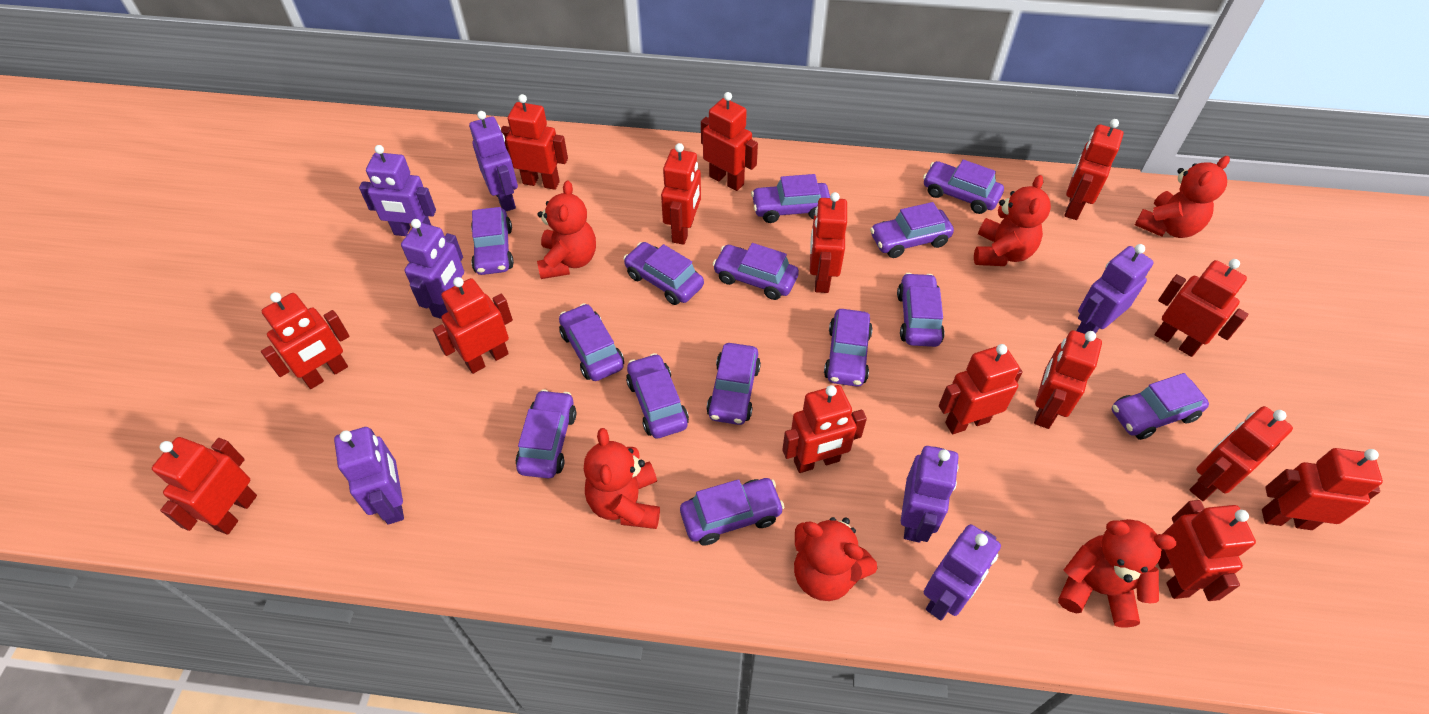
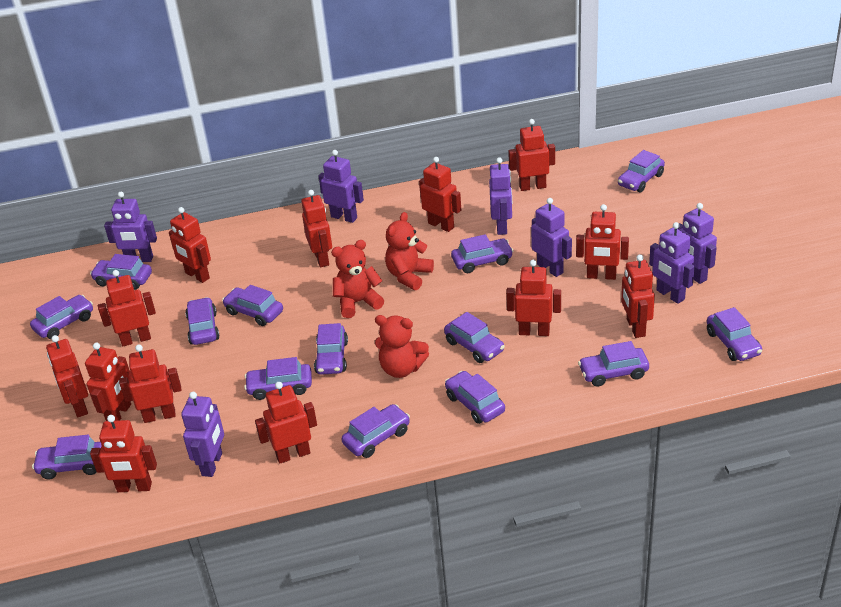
red robot: [152,437,257,535] [261,292,349,389] [433,277,513,374] [501,94,568,190] [661,143,701,245] [701,92,758,191] [782,385,867,473] [810,192,847,293] [939,344,1023,434] [1034,330,1102,429] [1064,119,1123,220] [1155,259,1249,357] [1158,500,1256,601] [1190,406,1293,501] [1262,448,1383,530] = 15 -> [46,335,88,417] [85,343,131,421] [90,415,157,492] [98,270,156,346] [119,345,181,423] [169,207,211,283] [255,382,317,464] [301,190,332,267] [419,157,461,232] [506,260,561,336] [508,119,555,191] [576,204,629,280] [621,254,655,338] = 13
red teddy bear: [537,181,596,279] [584,428,660,529] [794,517,877,601] [974,175,1051,266] [1058,519,1176,628] [1135,156,1230,238] = 6 -> [331,240,384,318] [375,315,429,378] [385,212,434,290] = 3

